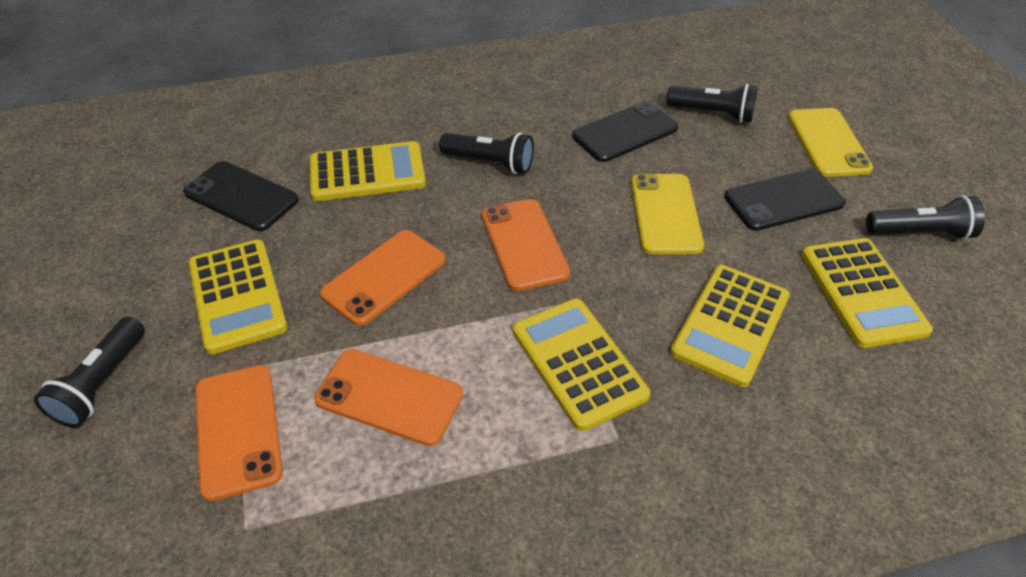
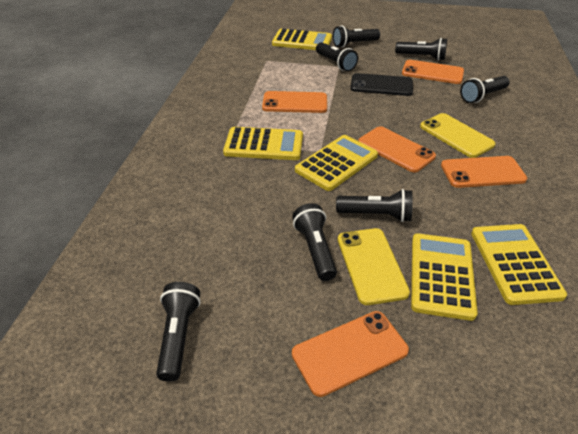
black flashlight: [34,317,145,427] [439,133,534,174] [666,84,758,123] [866,195,985,240] = 4 -> [156,282,201,382] [292,203,337,281] [316,42,358,72] [333,25,380,48] [336,189,413,222] [395,38,447,61] [460,76,510,103] = 7
black phone: [183,161,299,231] [572,101,678,162] [725,169,846,231] = 3 -> [350,73,413,96] = 1
orange phone: [195,365,283,501] [314,349,463,446] [320,230,445,326] [482,199,570,291] = 4 -> [262,91,327,113] [292,311,409,397] [359,126,436,173] [402,60,464,84] [441,156,527,188] = 5

